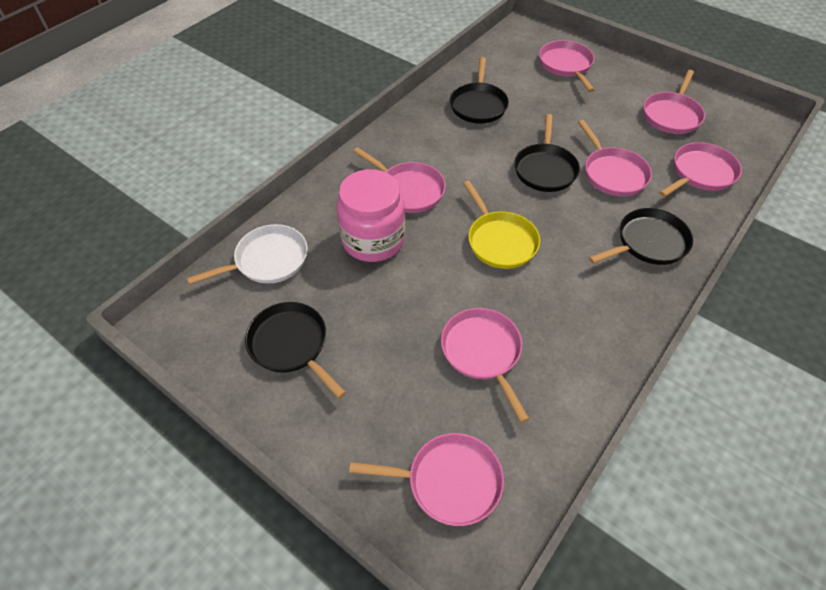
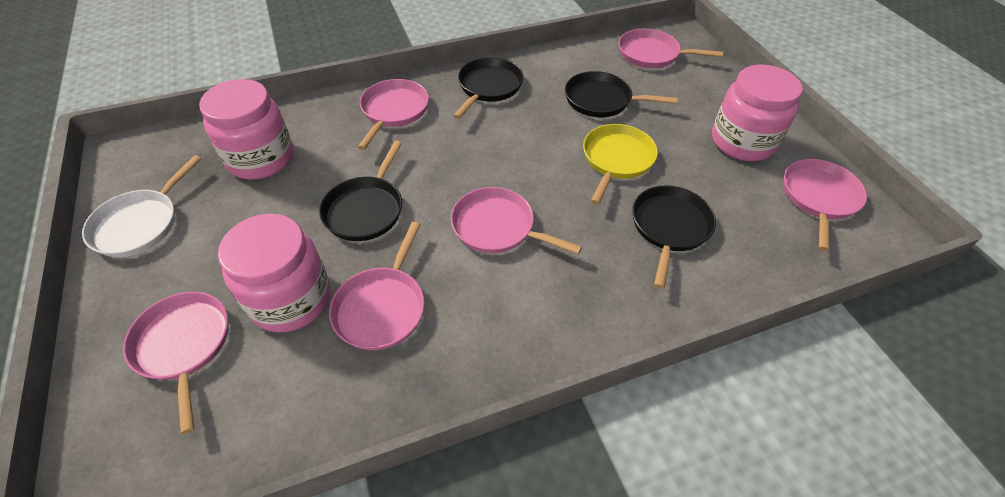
pink jar: [337,169,405,262] = 1 -> [199,79,293,179] [218,214,331,333] [712,65,803,161] = 3
pink pan: [349,433,504,526] [353,147,446,213] [441,308,529,423] [539,40,595,92] [578,120,652,196] [644,70,705,134] [659,142,742,197] = 7 -> [123,292,228,434] [329,222,424,350] [358,79,429,150] [451,187,582,254] [619,29,723,68] [783,159,867,251] = 6

